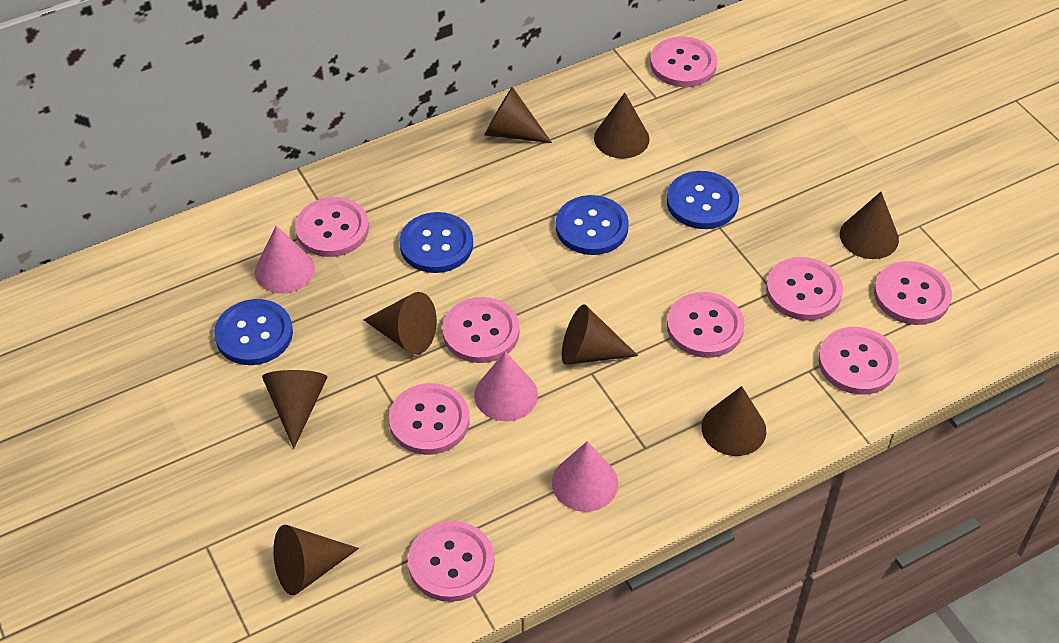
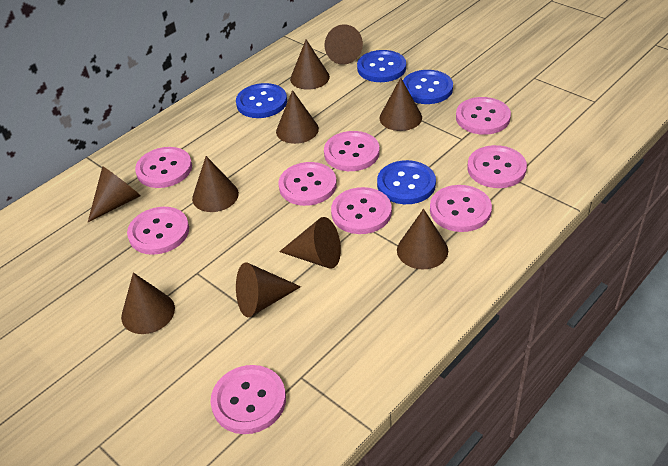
brown cone: [262,370,327,449] [273,525,359,595] [363,292,437,355] [484,87,552,143] [562,304,638,365] [594,93,650,159] [701,386,766,456] [840,192,899,259] = 8 -> [88,166,141,222] [121,273,175,334] [192,156,239,212] [236,262,301,317] [276,90,319,144] [279,217,341,269] [290,40,330,90] [325,24,363,65] [380,77,422,131] [397,209,448,269] = 10
pink cone: [255,226,315,294] [474,352,538,421] [552,441,618,512] = 3 -> none = 0

